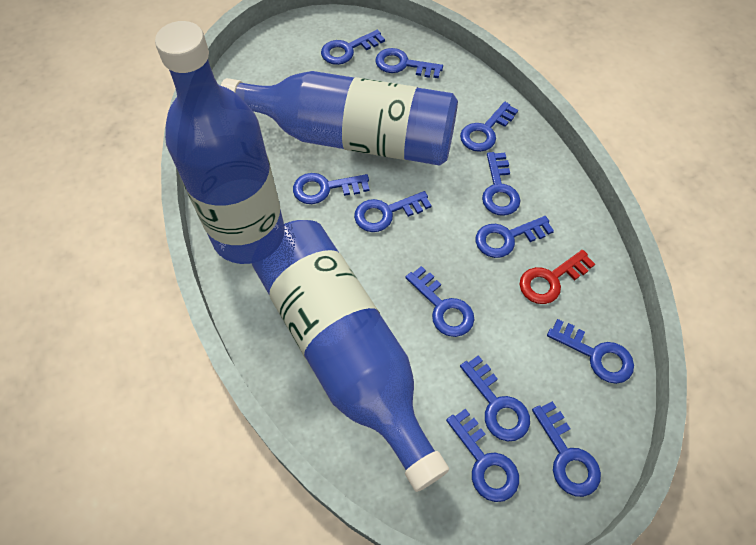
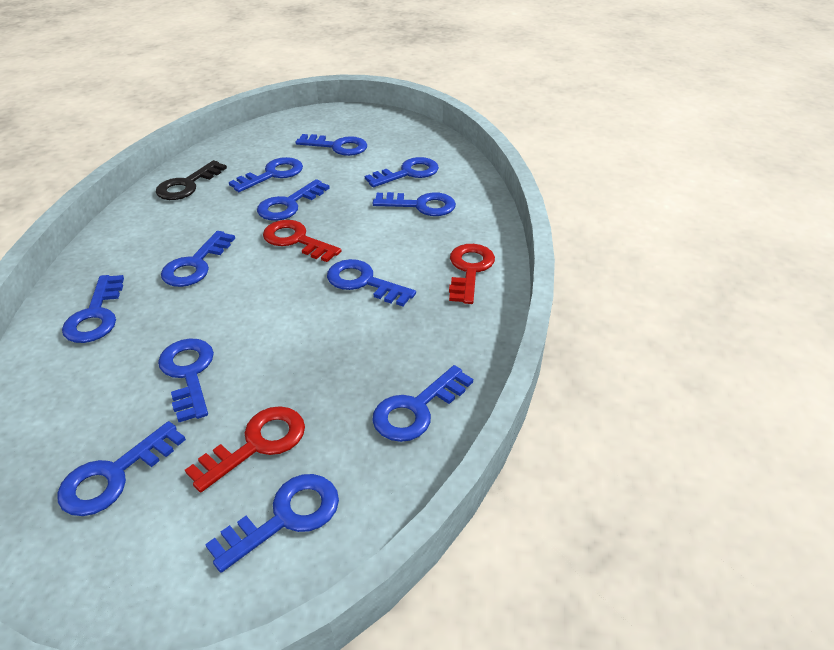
black key: none = 0 -> [156,160,227,200] = 1
blue bottle: [155,21,284,264] [221,71,458,166] [252,220,449,492] = 3 -> none = 0
red key: [520,250,595,304] = 1 -> [185,406,305,492] [263,220,342,262] [449,244,495,304] = 3

